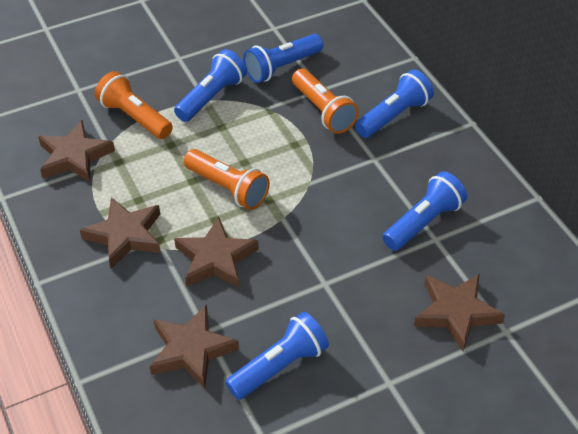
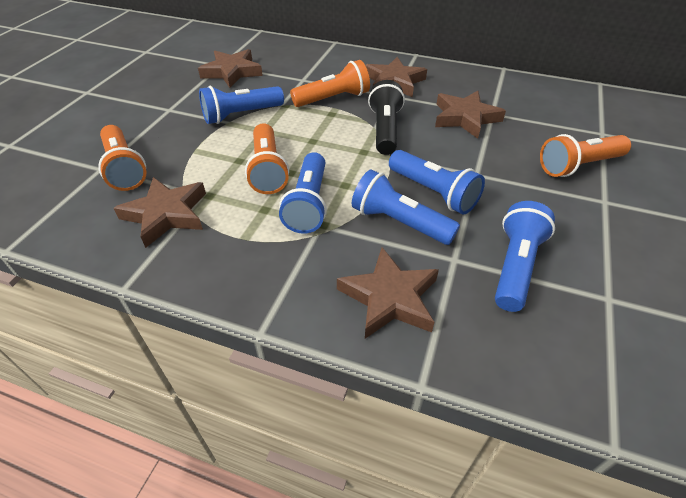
black flashlight: none = 0 -> [368,80,405,155] = 1
orange flashlight: [95,71,173,139] [184,149,270,210] [292,69,359,134] = 3 -> [98,125,146,191] [245,123,289,194] [290,60,370,107] [540,134,631,177] = 4

